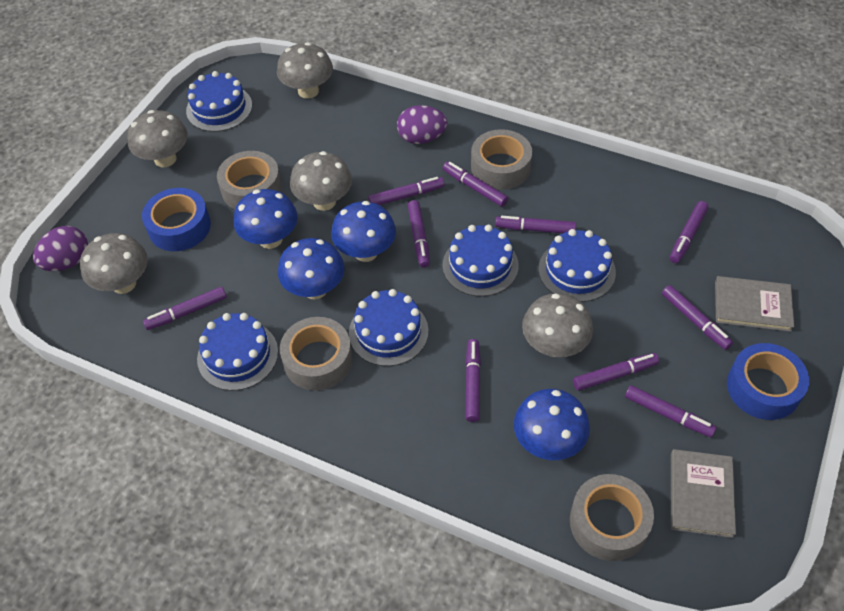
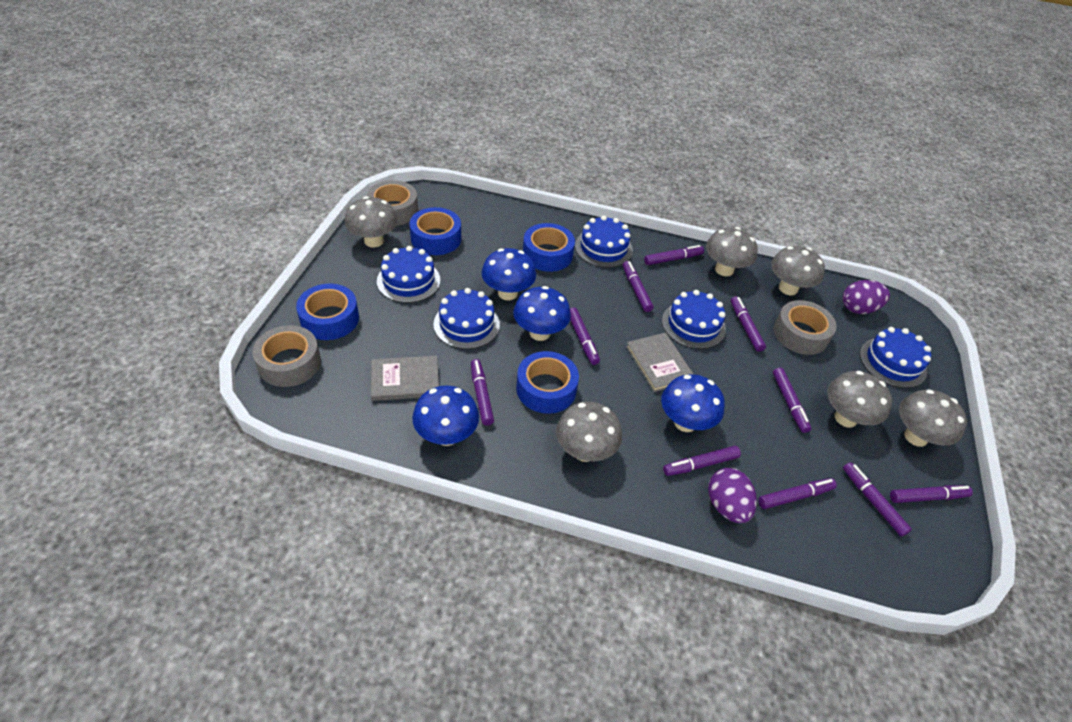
blue tape: [142,188,211,251] [727,343,809,420] = 2 -> [296,283,359,340] [409,207,461,255] [516,351,579,414] [523,223,575,272] = 4
grey mushroom: [80,233,148,294] [127,110,188,167] [277,42,333,99] [290,151,352,211] [522,293,593,357] = 5 -> [345,196,398,248] [556,402,622,462] [706,227,758,276] [771,246,825,295] [827,371,892,428] [899,389,967,447] = 6
grey tape: [217,151,282,209] [280,317,353,390] [471,129,532,190] [570,474,654,561] = 4 -> [252,325,321,387] [367,180,418,226] [774,300,837,355] = 3

